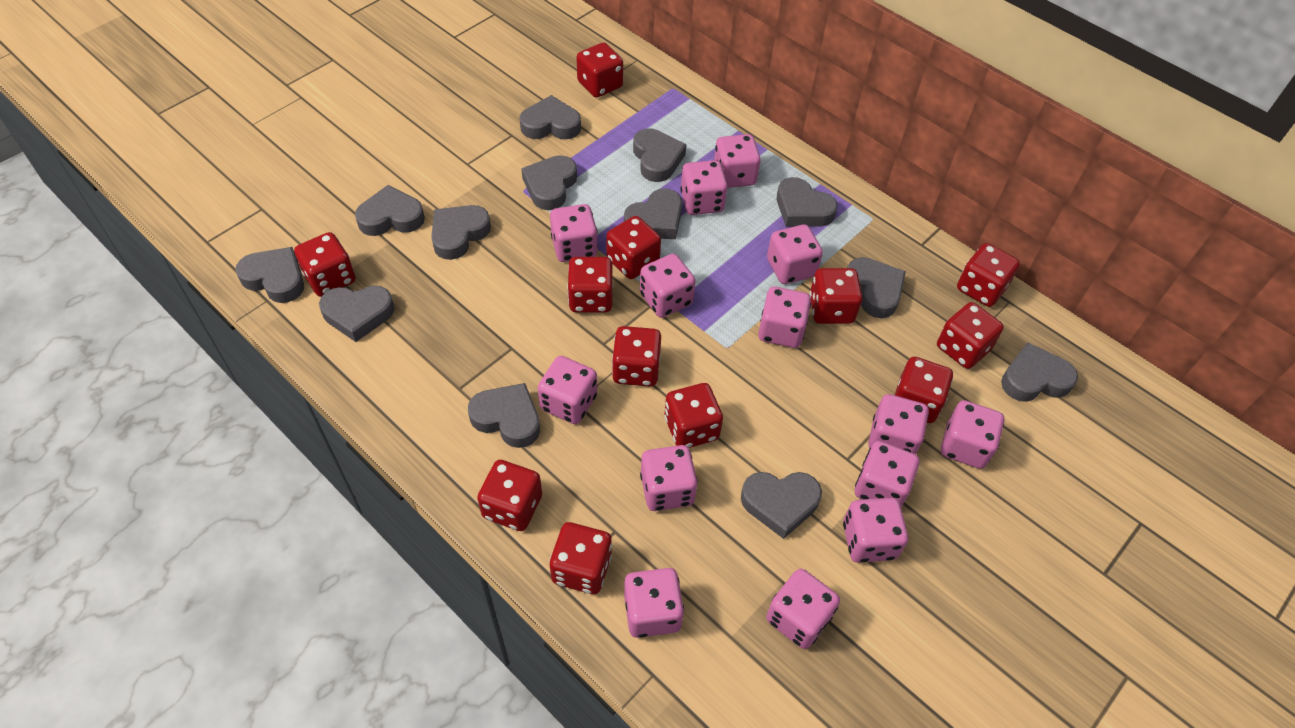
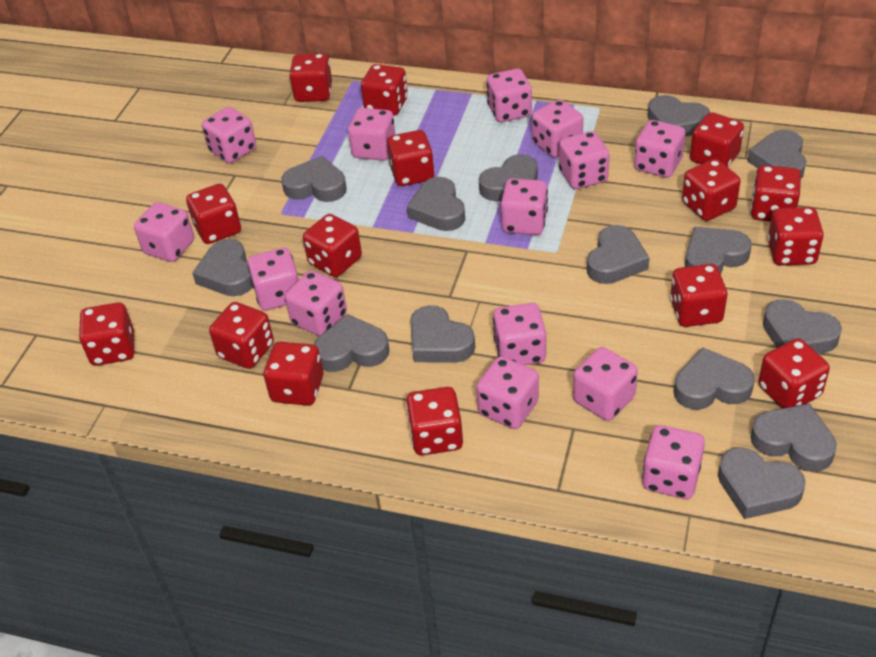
grey heart: [235,247,304,303] [319,285,394,342] [355,185,425,236] [431,205,491,260] [468,383,540,448] [519,95,581,139] [521,155,577,210] [624,189,682,239] [633,128,687,182] [741,472,822,539] [777,177,838,227] [847,257,906,318] [1001,342,1078,402] = 13 -> [192,239,253,297] [281,156,347,202] [314,314,389,372] [407,177,465,231] [410,305,475,363] [479,154,538,201] [587,225,650,284] [648,95,710,136] [674,347,755,410] [685,227,752,274] [718,447,806,519] [747,130,806,179] [750,403,837,472] [763,299,842,354] = 14
red dice: [294,232,355,297] [477,460,542,531] [550,522,612,594] [567,257,613,313] [576,43,623,98] [606,216,661,279] [612,326,661,387] [665,383,723,448] [809,268,863,324] [895,357,953,423] [937,302,1004,369] [957,243,1020,307] = 12 -> [79,302,134,366] [186,184,241,244] [209,302,274,369] [264,342,323,406] [289,53,332,102] [303,214,362,277] [361,64,408,116] [387,130,435,186] [406,387,463,456] [670,264,727,327] [682,159,741,221] [690,112,744,167] [751,165,801,221] [758,338,830,408] [767,207,824,266] = 15

